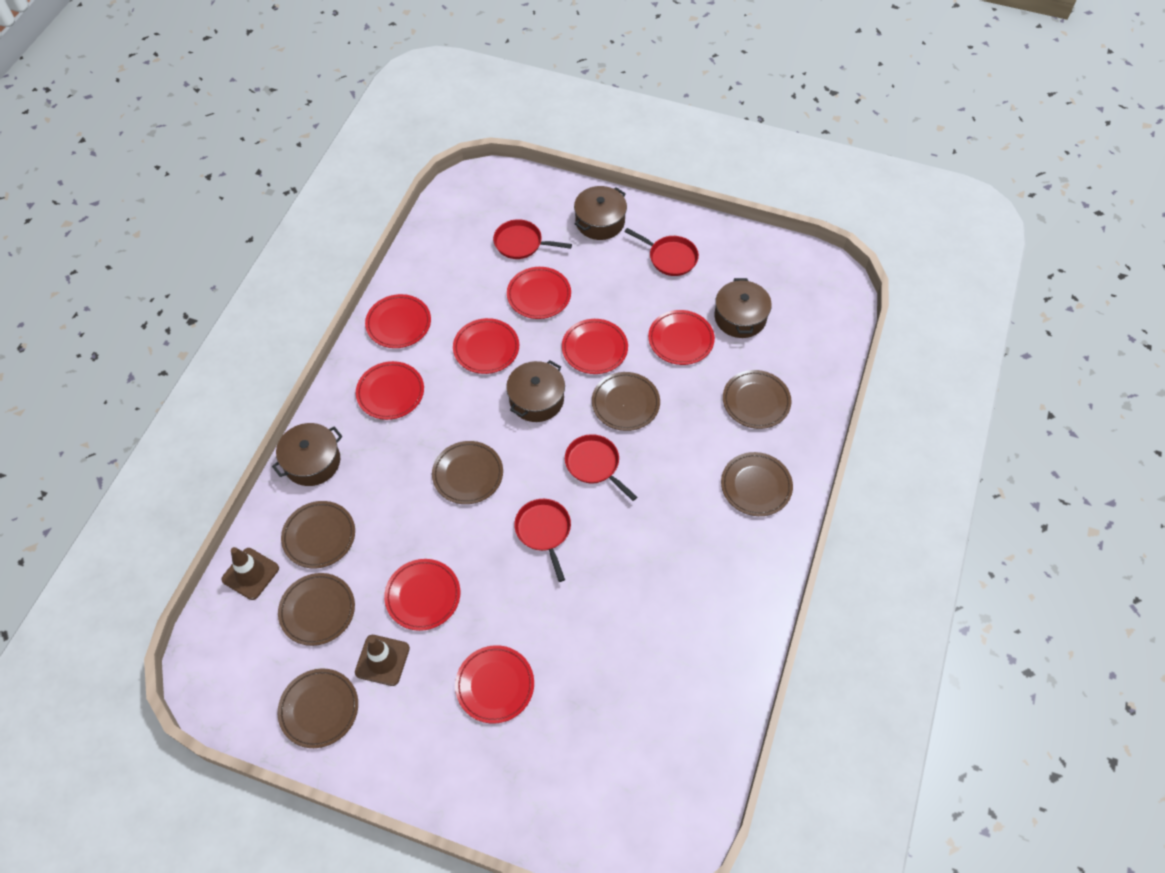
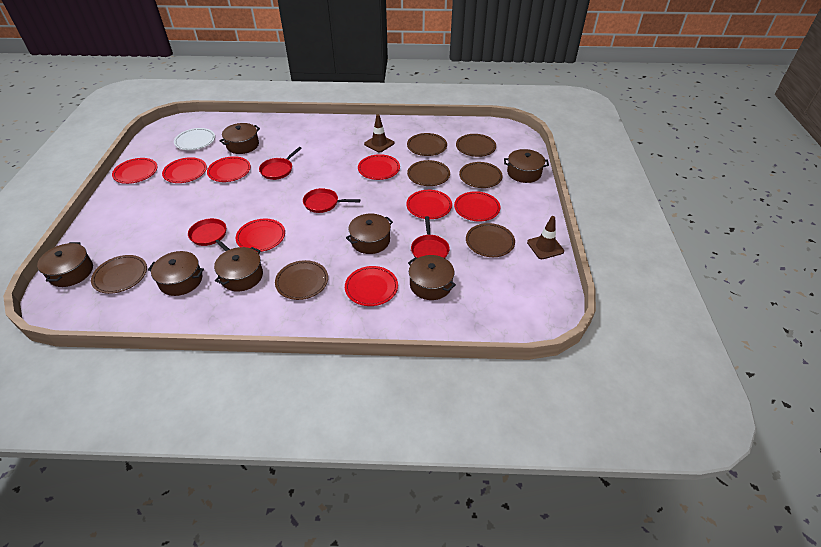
brown pot: [272,423,342,486] [506,360,565,422] [574,186,627,240] [714,278,772,338] = 4 -> [37,242,93,287] [148,251,204,296] [214,247,263,292] [220,123,260,154] [346,214,393,254] [408,255,456,300] [504,149,549,183] = 7
white plate: none = 0 -> [174,128,215,150] = 1

